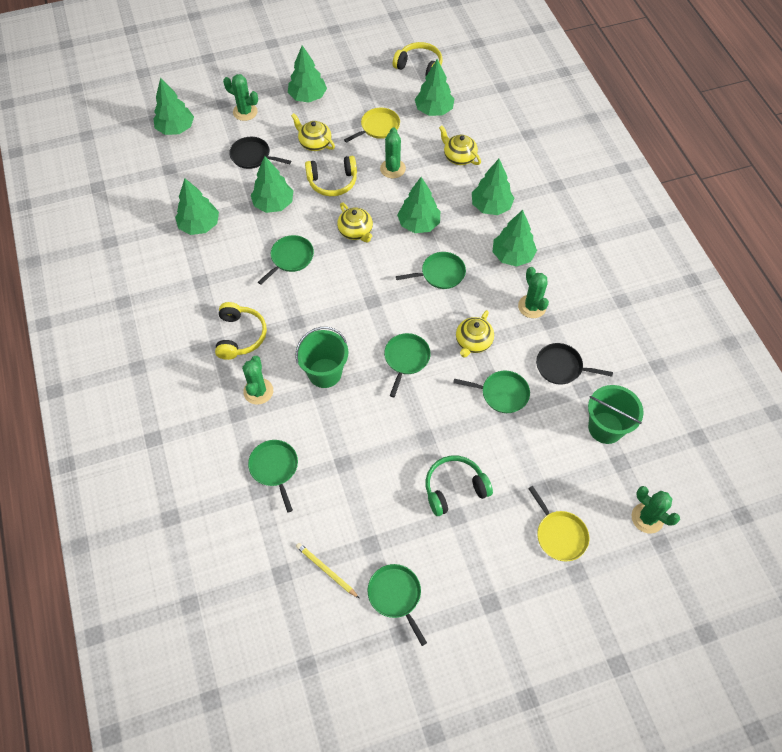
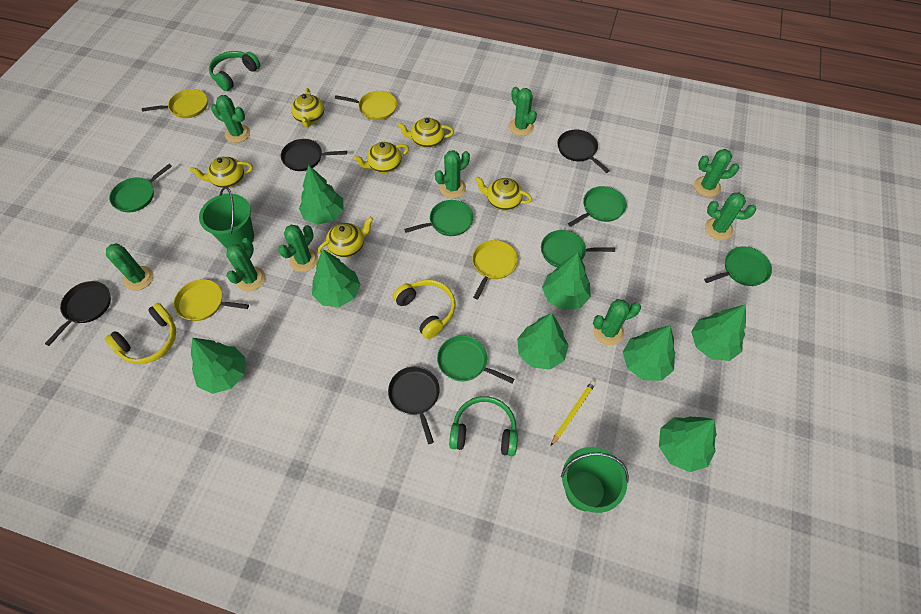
black pan: [229,137,291,169] [536,343,613,385] = 2 -> [45,281,111,346] [281,139,347,171] [388,366,440,444] [557,130,610,173] = 4
green cactus: [223,74,258,121] [242,356,273,405] [380,128,406,179] [518,267,549,318] [632,486,680,534] = 5 -> [106,243,153,291] [211,95,250,143] [226,238,265,291] [278,225,318,272] [435,150,470,198] [509,87,537,136] [593,299,641,345] [694,149,739,197] [705,193,756,240] = 9
green headphones: [426,455,493,516] = 1 -> [209,51,260,91] [449,396,518,456] = 2
yellow headphones: [215,302,267,360] [305,156,357,196] [393,42,442,76] = 3 -> [105,303,176,364] [393,280,455,339] = 2
yellow pan: [344,108,400,143] [528,486,589,561] = 2 -> [142,89,208,118] [174,279,249,321] [335,91,397,120] [472,240,518,300] = 4
yellow teapot: [291,113,335,151] [337,202,373,242] [439,126,481,165] [456,310,494,357] = 4 -> [190,157,253,188] [291,88,324,127] [318,217,373,257] [354,142,409,173] [397,117,454,148] [475,176,532,211] = 6

